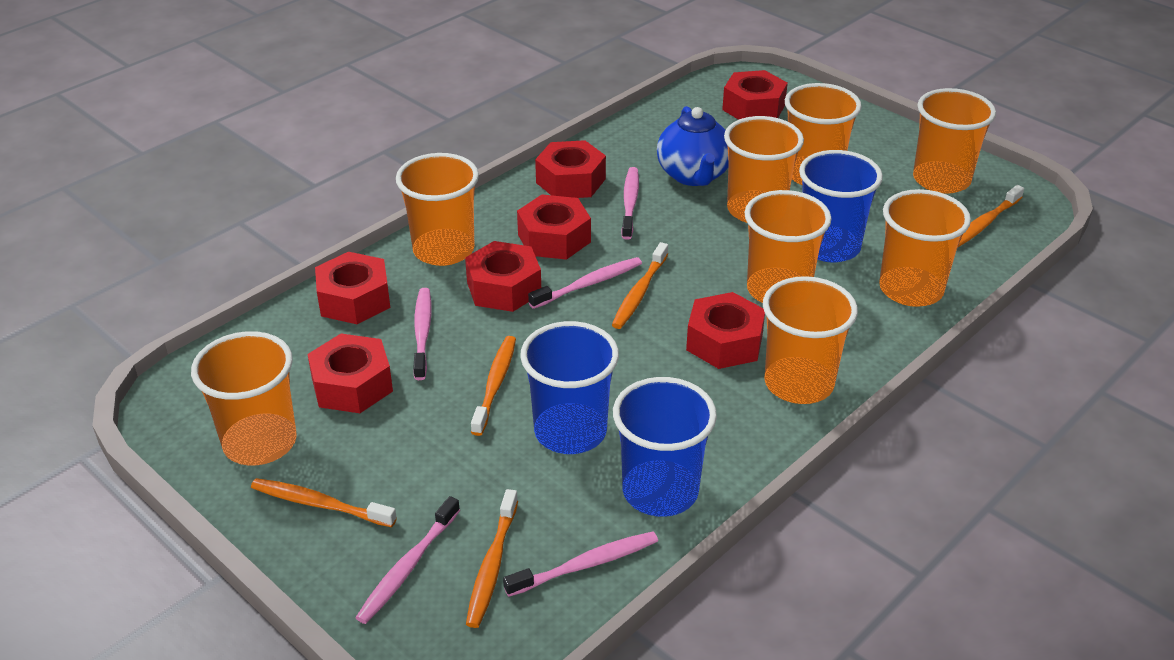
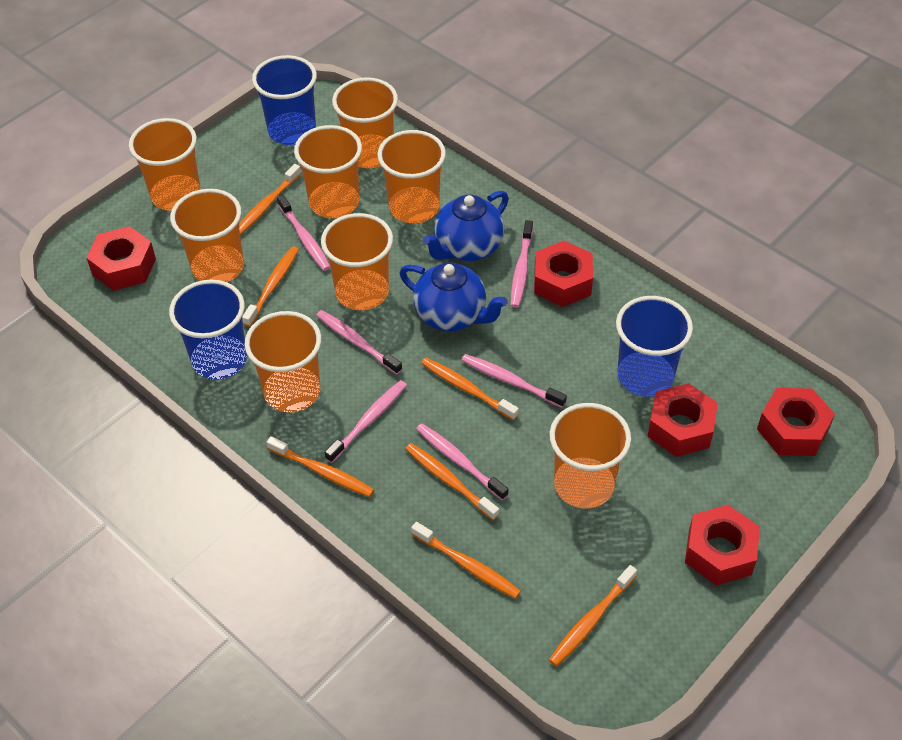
blue teapot: [657,106,729,186] = 1 -> [400,262,508,331] [423,190,509,261] = 2
orange toothbrush: [251,478,397,527] [466,489,518,628] [471,336,516,436] [612,242,668,329] [958,185,1024,247] = 5 -> [239,164,302,235] [242,246,299,327] [266,436,374,497] [405,443,499,521] [411,522,521,599] [421,358,519,420] [549,565,637,667] = 7
pink toothbrush: [355,496,460,624] [413,288,432,380] [503,531,658,597] [528,257,642,309] [621,167,639,240] = 5 -> [277,195,330,271] [316,310,402,374] [324,380,407,463] [416,424,508,500] [461,354,567,408] [511,220,533,308] = 6
red nut: [307,334,393,413] [315,252,390,324] [465,241,541,312] [517,195,591,260] [535,140,606,198] [686,292,765,369] [722,70,788,120] = 7 -> [86,226,156,291] [534,241,593,307] [647,383,718,457] [685,505,760,586] [757,388,835,456] = 5

